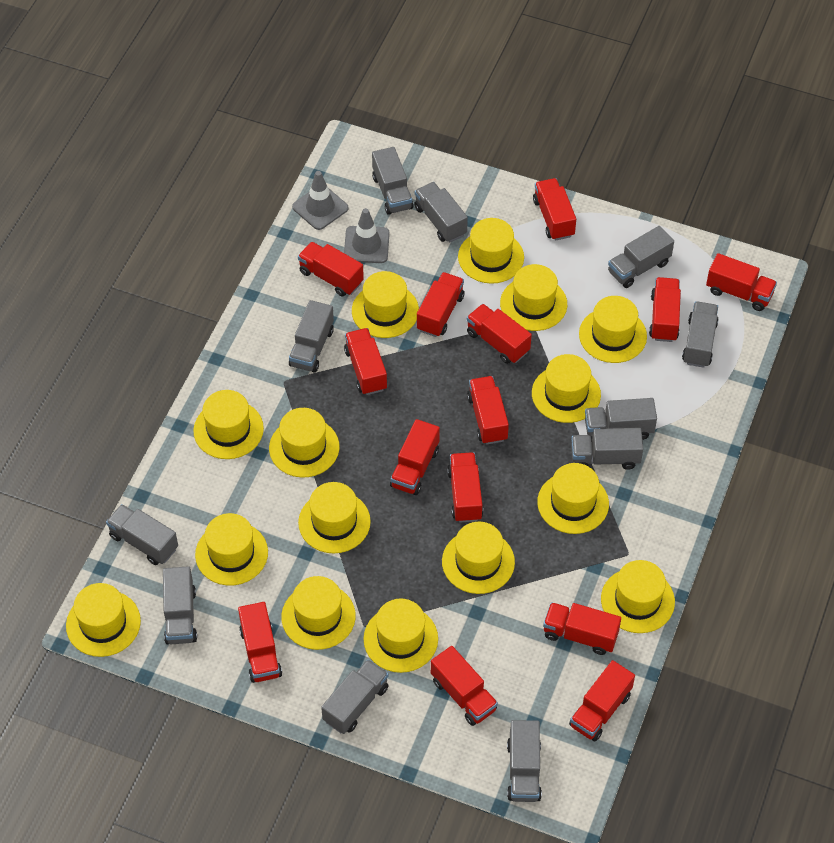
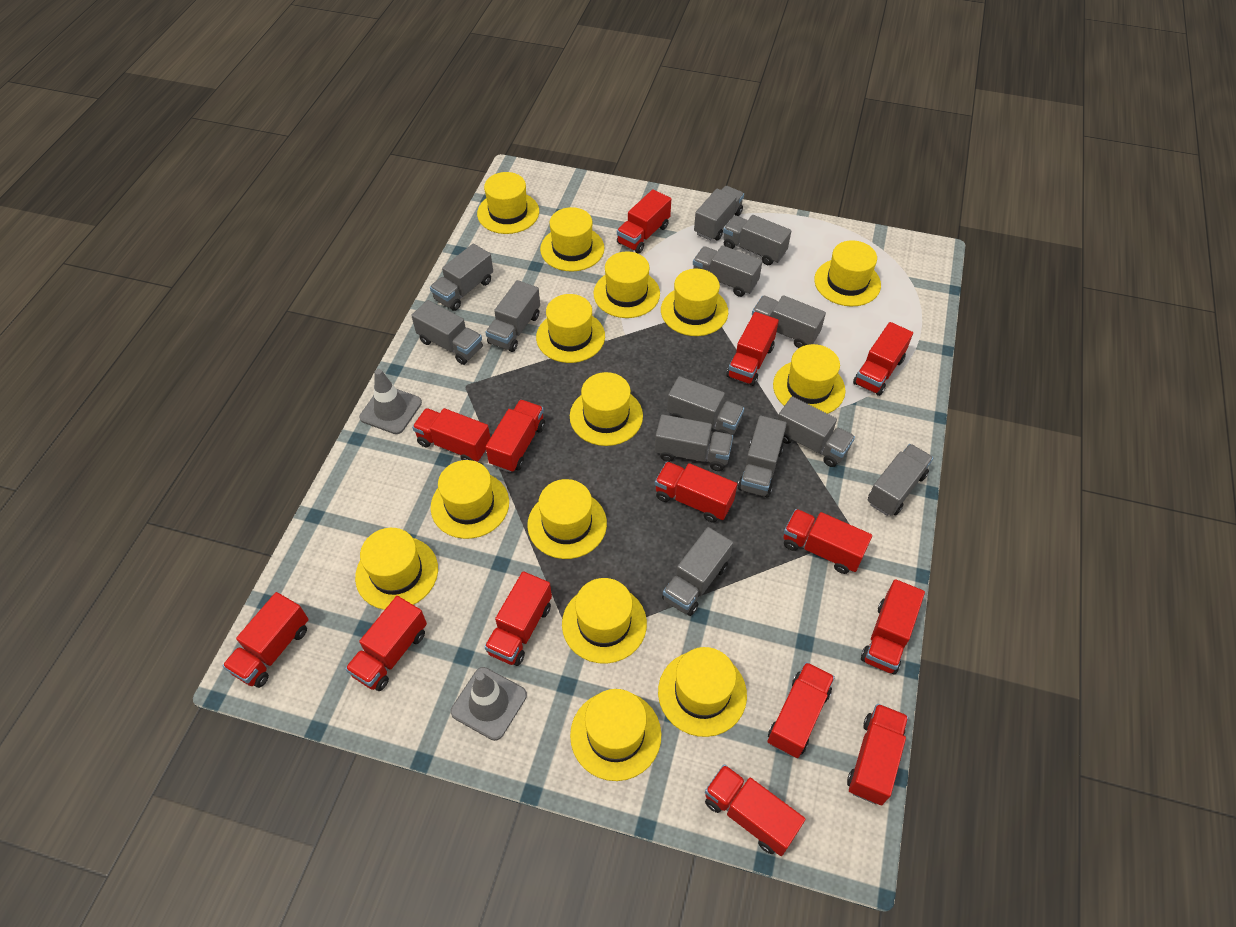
grey truck: [106,504,178,565] [163,566,197,644] [289,300,334,373] [321,659,388,734] [372,147,413,215] [414,182,468,242] [507,720,542,802] [571,428,643,470] [585,398,657,440] [608,226,674,288] [682,301,719,368] = 11 -> [411,300,483,365] [430,243,493,311] [485,280,540,352] [655,414,733,471] [662,527,733,616] [667,376,744,435] [693,245,763,297] [694,186,744,241] [723,215,791,265] [738,416,787,497] [752,295,826,348] [777,396,855,467] [868,444,933,516] = 13
yellow hat: [66,583,141,657] [193,390,264,459] [195,513,268,585] [269,408,339,477] [281,576,356,650] [298,482,371,553] [352,271,419,338] [363,598,438,673] [442,522,515,594] [458,218,524,284] [500,264,567,331] [532,354,601,423] [537,463,609,534] [579,296,647,363] [601,560,675,633] = 15 -> [355,528,438,610] [430,460,509,539] [477,172,539,234] [527,479,607,559] [536,294,605,363] [540,207,604,272] [562,578,647,664] [570,372,643,446] [570,689,661,781] [594,251,660,318] [658,647,747,737] [661,269,728,336] [773,344,846,414] [814,240,881,306] = 14

